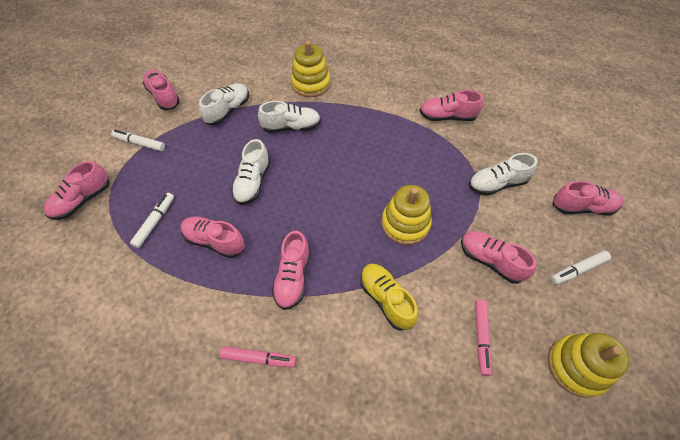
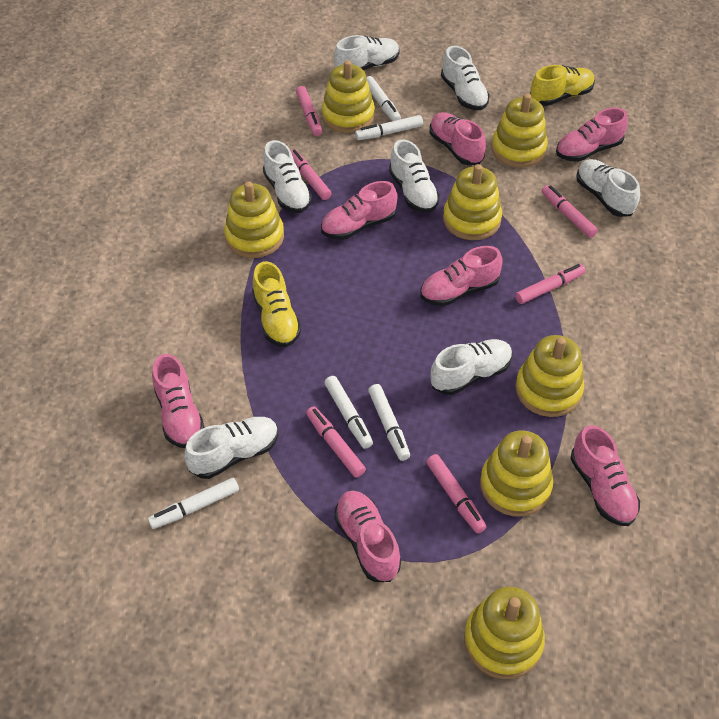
pink marker: [220,346,296,367] [475,300,492,376] = 2 -> [290,149,332,200] [296,86,322,136] [306,407,366,477] [426,454,486,534] [515,264,586,304] [542,185,598,238] = 6
white marker: [111,130,165,151] [130,193,174,248] [550,251,611,285] = 3 -> [148,478,239,529] [324,376,373,449] [355,115,423,140] [367,76,401,121] [368,384,410,461] = 5
white shoe: [199,83,249,125] [231,139,271,205] [258,101,321,133] [469,153,538,196] = 4 -> [184,417,278,479] [263,140,312,213] [334,35,400,70] [389,139,440,213] [431,339,513,395] [441,46,490,110] [576,159,640,217] = 7
yellow shoe: [360,264,418,331] = 1 -> [252,261,301,347] [530,65,595,106] = 2
yellow stacking toy: [291,41,330,97] [381,185,432,245] [548,333,630,398] = 3 -> [224,181,284,258] [321,60,375,133] [443,164,502,240] [464,586,545,679] [480,430,553,517] [491,94,548,168] [515,335,584,417] = 7

